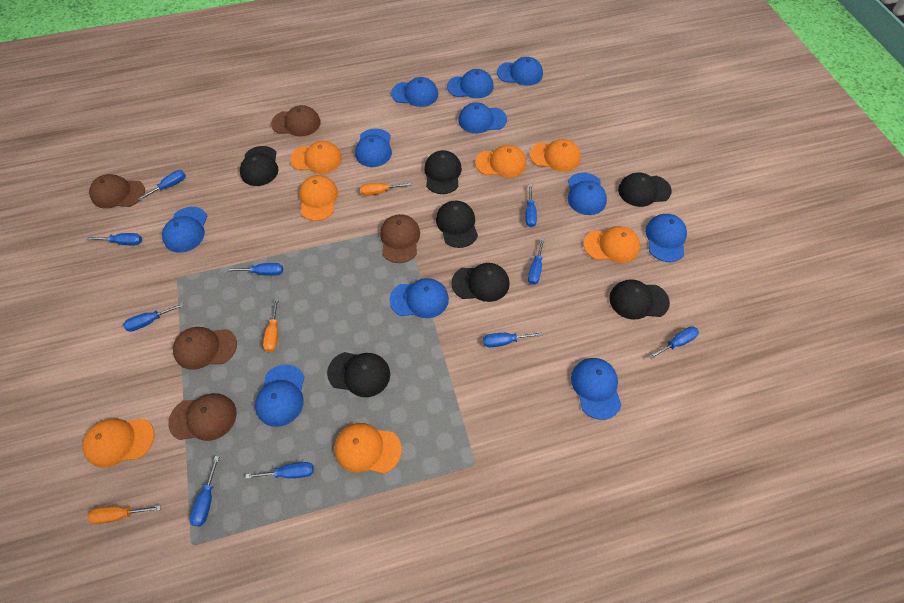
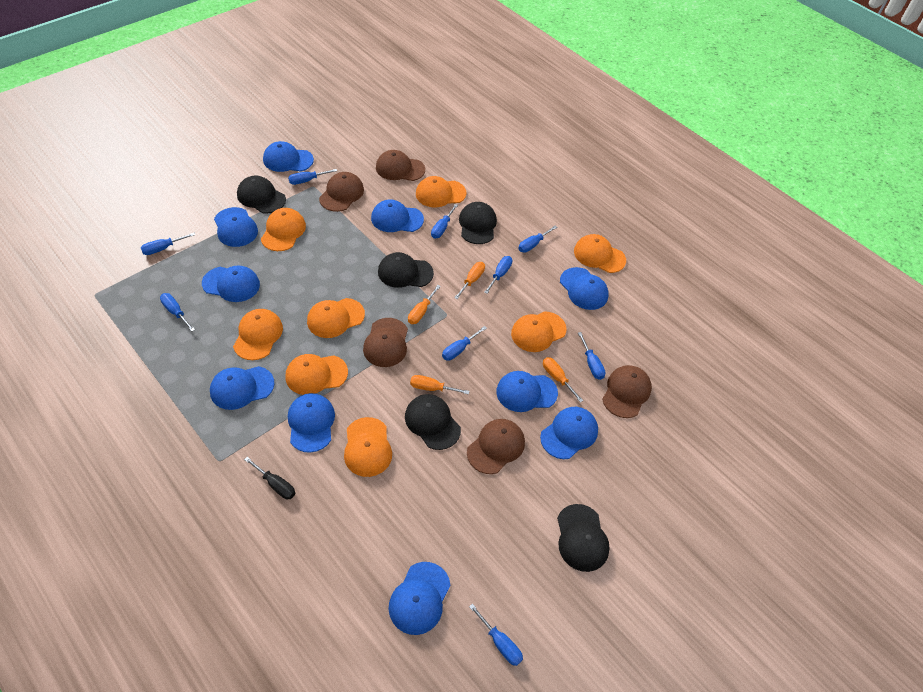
black cap: [240,146,278,186] [327,352,390,397] [424,150,462,194] [436,201,478,248] [451,263,509,302] [609,279,670,320] [618,173,672,207] = 7 -> [237,176,286,214] [378,252,434,288] [405,394,461,450] [459,202,497,244] [557,504,610,572] = 5
black screwdriver: none = 0 -> [244,457,295,499] = 1
blue cap: [162,207,207,253] [255,364,304,427] [355,128,392,167] [390,278,449,318] [391,77,438,107] [447,69,494,98] [458,102,507,133] [497,57,543,86] [568,172,607,215] [571,358,621,420] [645,214,687,262] = 11 -> [202,266,260,302] [210,366,274,410] [214,207,258,247] [263,141,314,172] [288,393,335,453] [371,200,424,232] [388,562,450,635] [496,371,558,412] [540,407,598,459] [560,267,609,310] = 10
blue screwdriver: [87,233,142,245] [123,303,184,332] [138,170,186,201] [190,456,219,526] [227,263,283,276] [245,462,314,479] [483,332,542,347] [526,184,537,227] [528,238,545,285] [649,326,699,359] = 10 -> [141,233,195,255] [160,293,195,331] [288,169,337,185] [431,204,458,238] [442,326,487,361] [469,604,523,666] [484,256,512,294] [518,226,557,253] [578,332,606,380] = 9
orange cap: [82,418,154,468] [290,141,342,174] [299,175,338,221] [334,423,402,474] [475,145,526,178] [530,139,581,172] [583,226,640,263] = 7 -> [233,309,283,360] [261,208,306,251] [285,354,348,395] [307,298,365,338] [344,417,392,477] [416,176,466,207] [511,311,567,352] [574,234,626,273] = 8
orange screwdriver: [87,505,161,524] [263,299,279,352] [360,183,411,196] = 3 -> [408,285,441,324] [410,375,469,394] [454,262,485,299] [543,357,583,402] = 4

